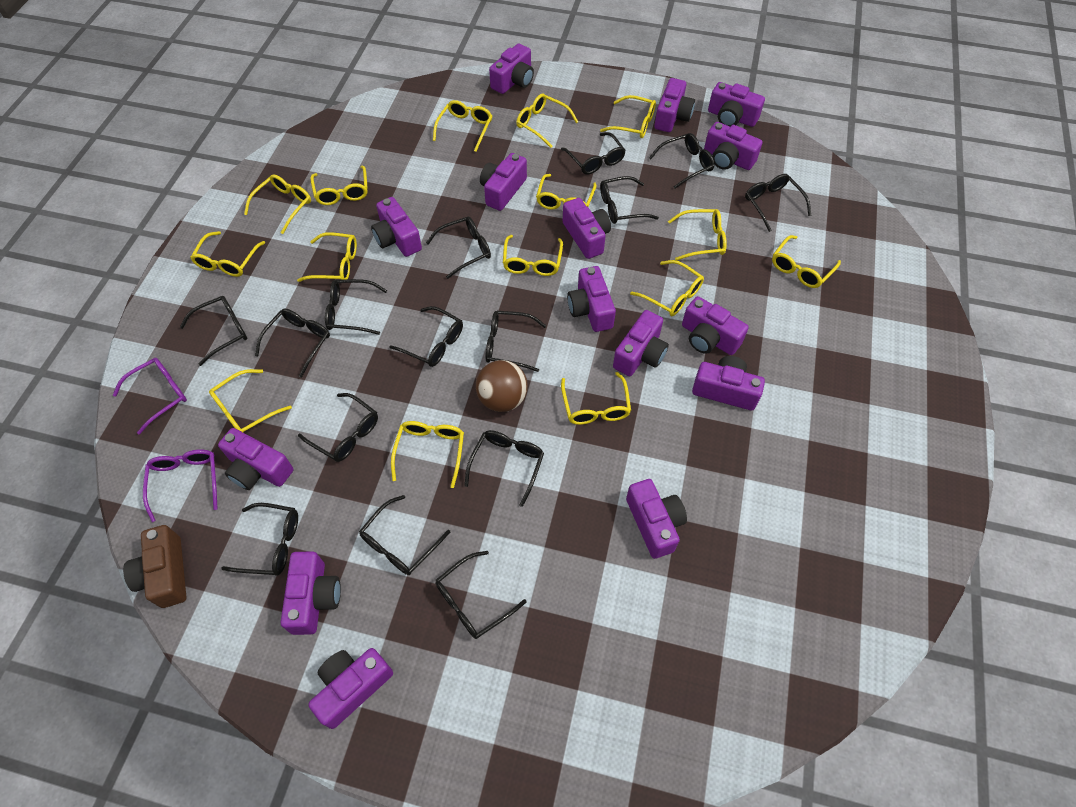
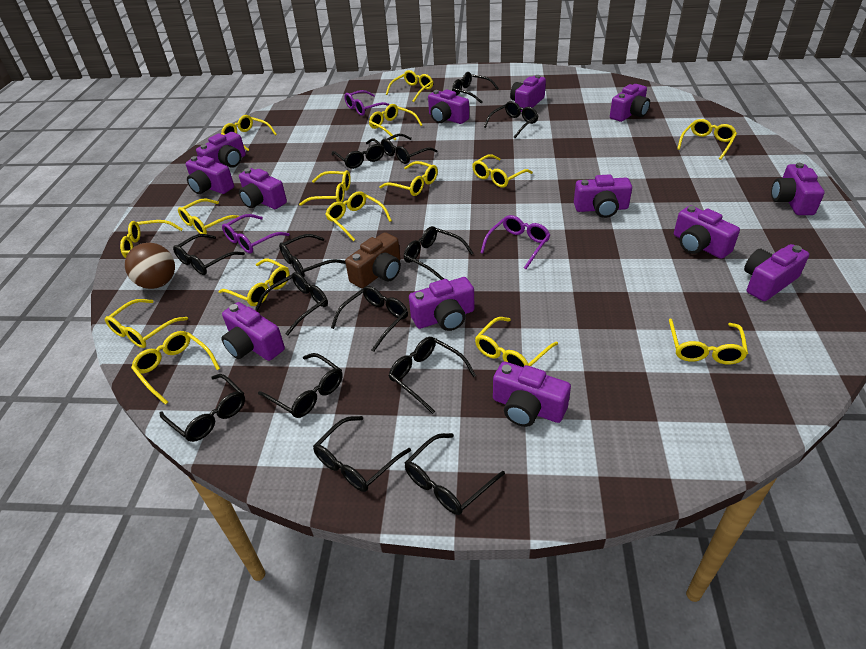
black glasses: [180,296,247,366] [221,503,298,576] [255,309,330,378] [298,393,378,462] [325,279,387,335] [359,495,450,575] [389,306,463,367] [426,217,491,279] [435,551,527,639] [464,430,544,507] [486,311,546,372] [561,132,626,174] [600,176,659,224] [649,133,714,189] [745,174,811,232] = 15 -> [159,374,245,442] [173,234,245,275] [255,272,328,336] [258,353,343,418] [279,234,346,277] [313,416,411,492] [331,138,384,169] [331,286,408,352] [381,134,437,164] [389,337,476,414] [404,226,474,280] [405,433,505,515] [452,72,499,104] [484,101,538,138] = 14
purple camera: [218,428,293,490] [281,552,341,635] [308,648,393,729] [371,197,422,257] [480,153,527,211] [489,43,534,94] [563,198,611,259] [567,266,616,332] [613,310,669,376] [626,479,687,559] [654,78,695,132] [682,296,749,355] [692,356,765,410] [704,122,763,170] [708,82,765,127] = 15 -> [185,156,234,194] [196,132,246,168] [221,302,285,361] [239,168,287,209] [409,277,474,331] [428,89,469,124] [493,361,571,427] [510,75,546,112] [574,174,632,218] [610,84,650,122] [674,205,740,259] [744,244,809,301] [771,163,825,215] = 13
purple glasses: [113,358,187,435] [143,449,218,522] = 2 -> [222,214,290,253] [344,90,390,116] [480,215,550,269] = 3

